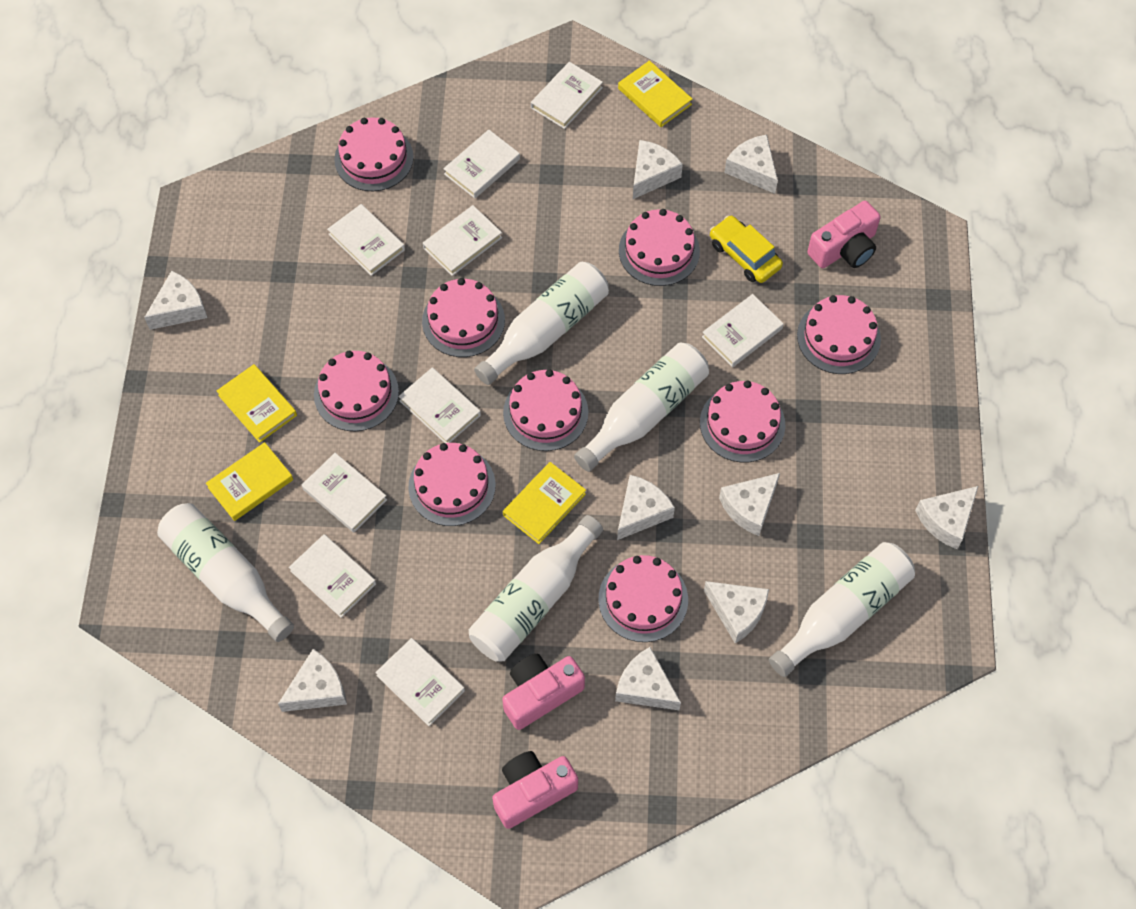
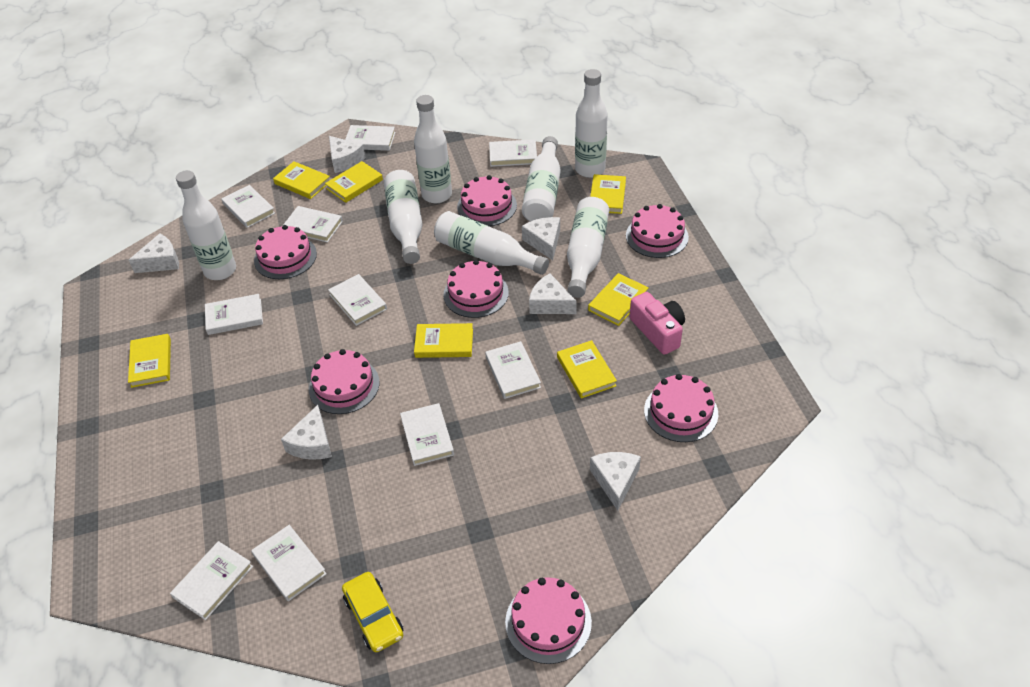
pink cake: [314,351,399,431] [334,117,414,191] [408,443,496,526] [422,278,505,357] [503,369,588,451] [598,555,688,642] [619,209,700,286] [700,381,786,462] [797,295,881,374] = 9 -> [254,225,317,279] [309,349,380,414] [443,260,509,318] [457,175,517,226] [505,577,592,664] [626,204,689,258] [644,374,718,442] = 7
pink camera: [492,751,578,829] [502,654,585,730] [807,201,881,268] = 3 -> [630,292,685,355] = 1
white book: [289,534,376,618] [302,453,387,532] [327,204,405,276] [375,638,465,726] [398,367,481,443] [423,205,502,276] [443,129,520,199] [531,62,603,129] [702,294,784,367] = 9 -> [170,541,253,620] [205,294,263,335] [221,185,275,228] [251,525,327,601] [283,206,343,243] [328,274,387,326] [345,125,396,151] [400,403,454,466] [485,341,541,399] [489,139,537,167] = 10
white bottle: [157,503,294,642] [469,515,603,662] [474,262,609,385] [574,343,709,472] [769,542,915,677] = 5 -> [176,170,236,280] [384,170,423,264] [414,95,452,203] [434,211,549,275] [522,136,561,222] [567,197,609,298] [575,69,608,178] = 7
white cheese: [144,271,207,330] [278,649,347,712] [615,647,681,710] [617,475,675,540] [633,140,683,199] [704,581,769,643] [719,473,780,536] [724,135,778,194] [915,486,978,549] = 9 -> [129,233,179,273] [281,405,332,460] [329,136,366,173] [522,217,560,260] [529,273,577,314] [590,452,641,511] = 6
yellow book: [206,442,293,521] [217,364,297,443] [503,462,586,544] [618,60,692,127] = 4 -> [128,334,171,388] [273,161,330,199] [325,161,383,203] [414,323,473,358] [557,340,617,399] [588,273,649,326] [590,174,626,214] = 7

